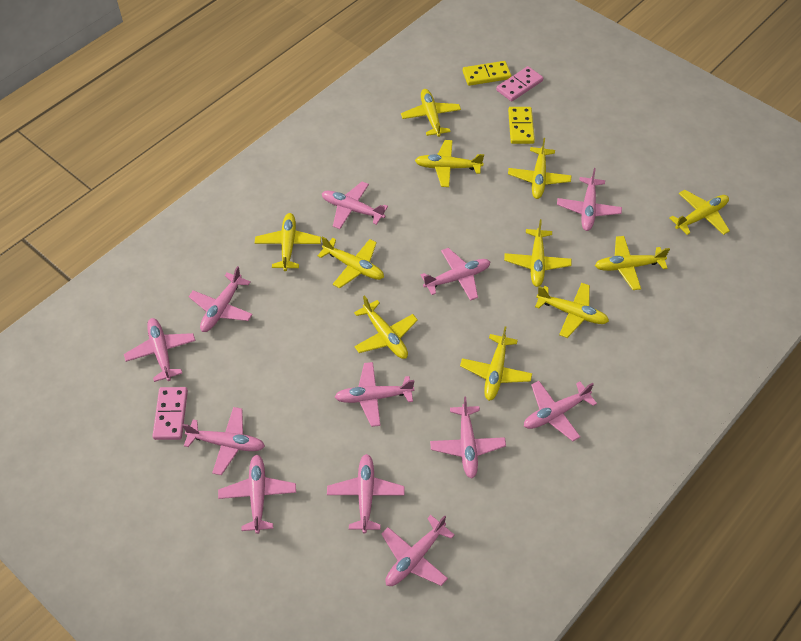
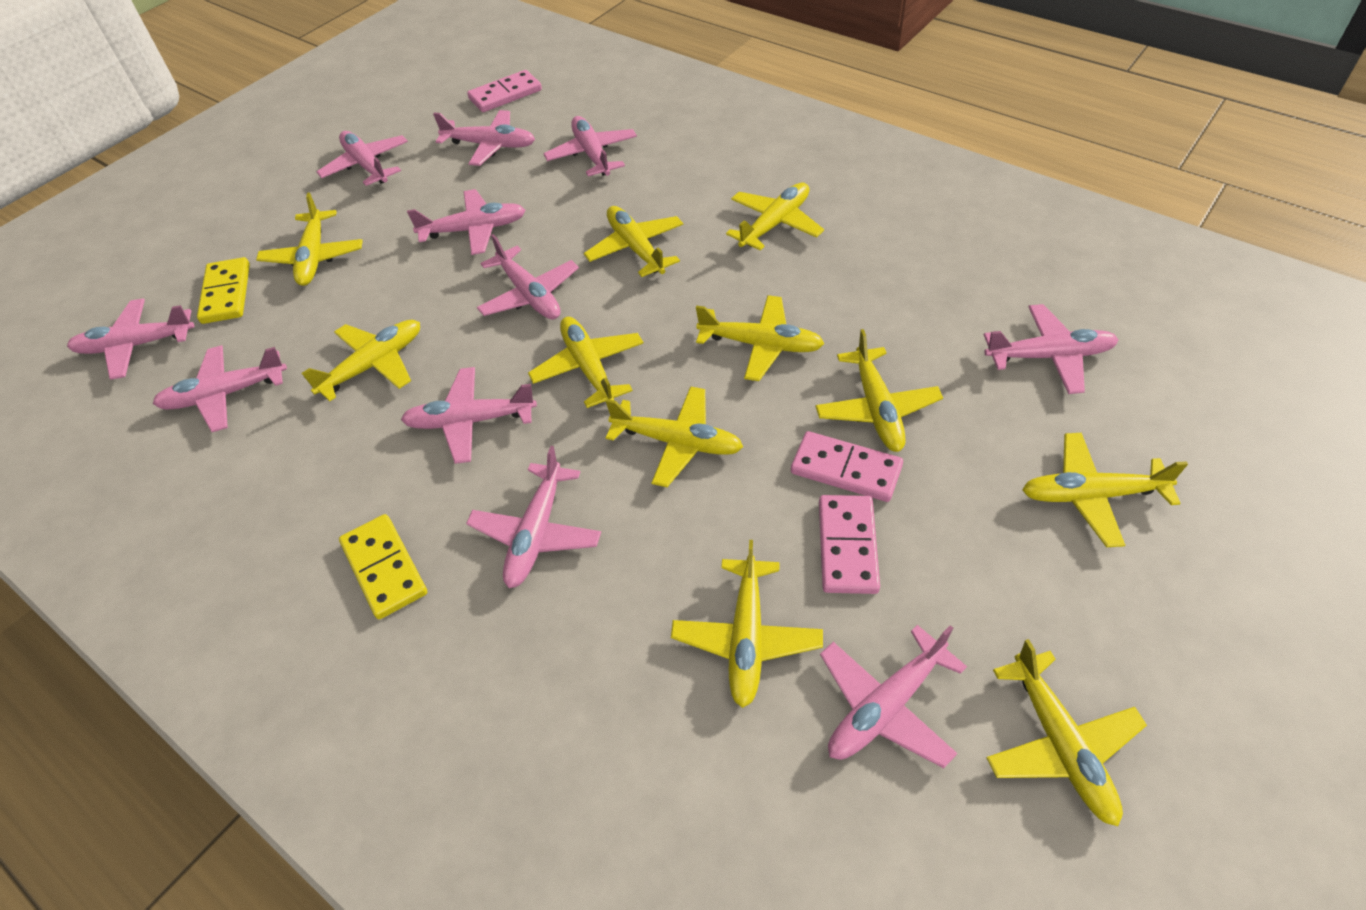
pink domino: [153,387,188,440] [496,66,543,102] = 2 -> [467,70,542,112] [791,431,903,502] [819,495,880,594] = 3
pink plane: [124,318,195,382] [182,407,265,475] [189,266,253,332] [218,455,296,534] [322,182,388,229] [327,454,404,533] [335,362,414,427] [381,515,455,586] [421,248,490,301] [430,397,506,479] [524,381,597,441] [557,168,622,231] = 12 -> [67,299,195,380] [153,345,287,432] [317,131,408,186] [401,367,537,464] [407,189,525,255] [433,110,535,166] [466,446,601,588] [477,234,579,319] [544,116,637,176] [820,625,967,768] [984,304,1118,394] = 11

